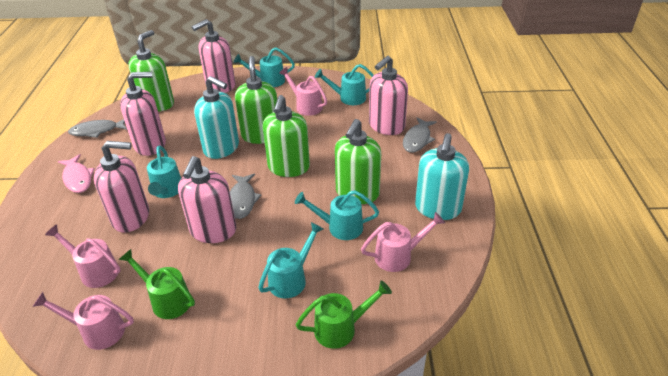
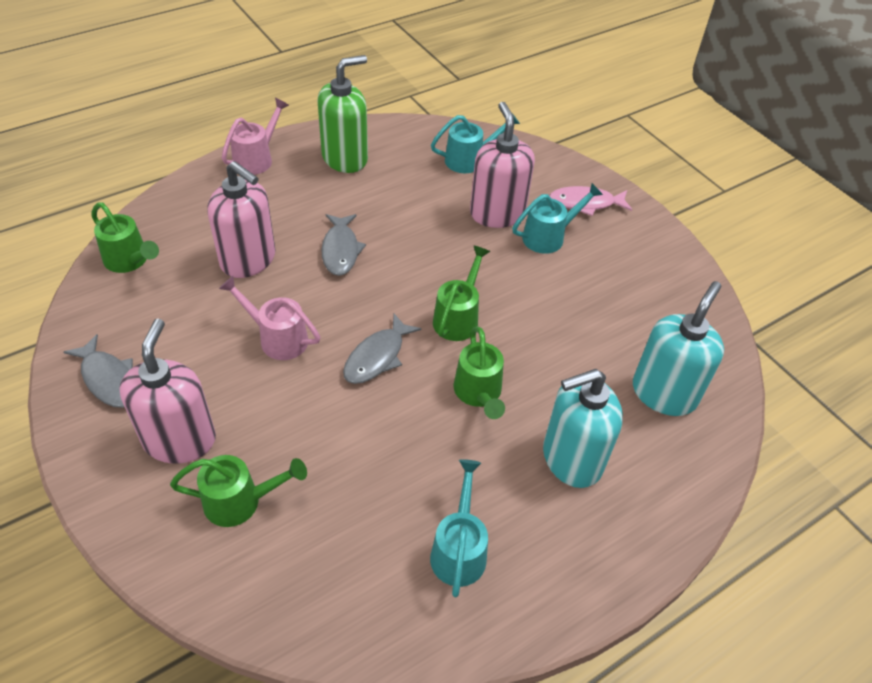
green soap dispenser: [129,30,174,111] [235,56,277,144] [263,95,310,177] [335,119,381,204] = 4 -> [317,55,368,173] = 1
green watering can: [119,249,195,319] [296,280,392,349] = 2 -> [92,202,159,273] [170,455,307,527] [433,245,490,341] [453,326,505,419] = 4
pink soap dispenser: [94,141,149,233] [120,72,166,156] [178,156,236,243] [192,19,236,93] [369,56,408,135] = 5 -> [119,319,216,464] [207,161,276,278] [470,102,535,228] = 3
pink watering can: [33,292,134,350] [45,224,121,288] [279,67,327,116] [361,212,445,272] = 4 -> [219,276,320,360] [222,98,289,175] = 2
turquoise watering can: [147,145,181,198] [234,48,295,87] [258,222,323,298] [295,190,379,240] [315,64,374,105] = 5 -> [430,459,488,597] [431,112,520,173] [512,183,603,254] = 3

